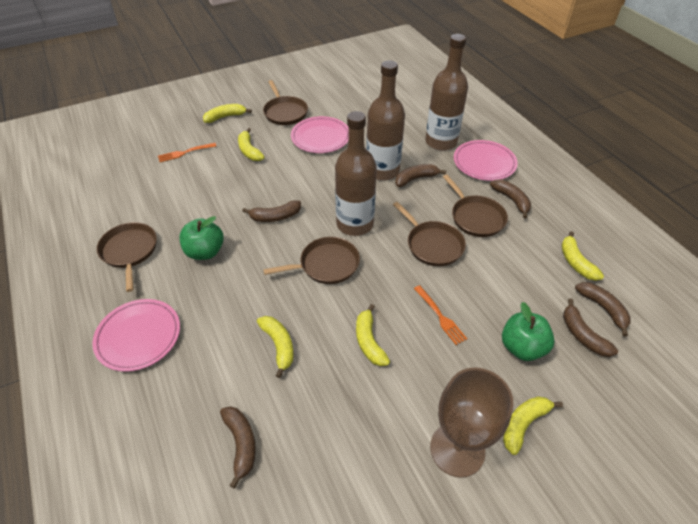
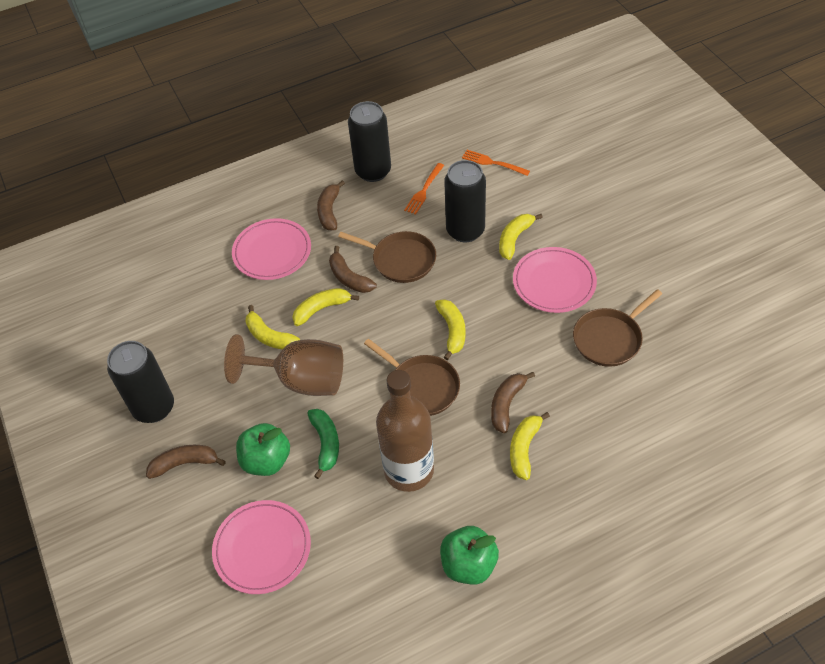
black can: none = 0 -> [107,341,174,423] [348,101,391,182] [444,160,486,243] = 3
brown banana: [220,406,256,488] [242,200,301,222] [395,164,446,187] [490,179,531,219] [563,298,618,357] [575,282,631,337] = 6 -> [146,445,226,479] [317,180,345,230] [329,246,377,293] [491,372,535,433] = 4
brown bottle: [335,111,377,236] [366,60,405,181] [425,34,468,151] = 3 -> [376,370,434,492] = 1
brown pan: [97,222,157,292] [263,80,308,125] [263,237,360,284] [393,202,466,266] [443,175,508,237] = 5 -> [338,231,436,283] [364,339,460,416] [573,289,662,367] = 3
green banana: none = 0 -> [307,409,339,479] = 1
yellow banana: [203,104,252,123] [238,128,265,161] [257,316,294,378] [356,304,390,366] [503,396,563,455] [561,231,604,281] = 6 -> [246,305,300,349] [292,288,359,326] [435,299,466,360] [499,214,543,260] [510,412,550,480] = 5

